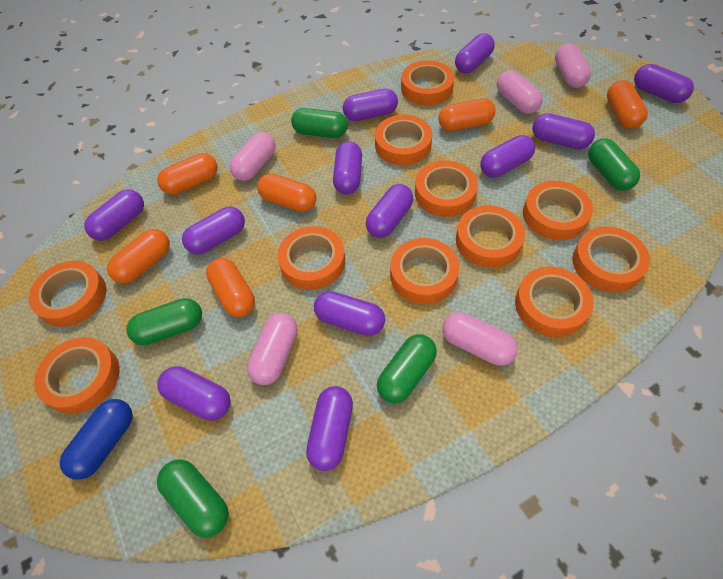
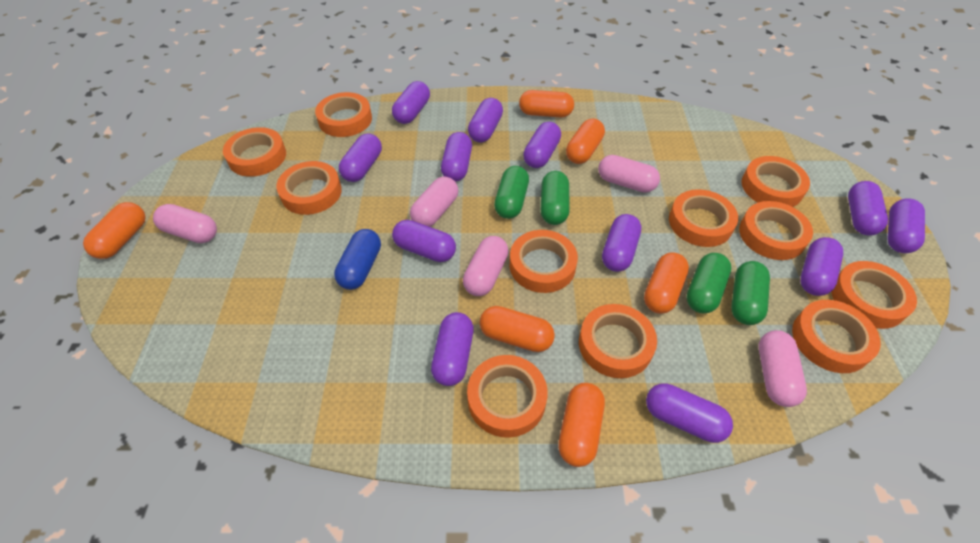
green capsule: [127,298,202,345] [157,459,229,538] [291,108,348,138] [377,334,437,404] [588,138,640,191] = 5 -> [494,166,529,219] [541,171,570,225] [686,253,731,313] [731,261,770,325] = 4

